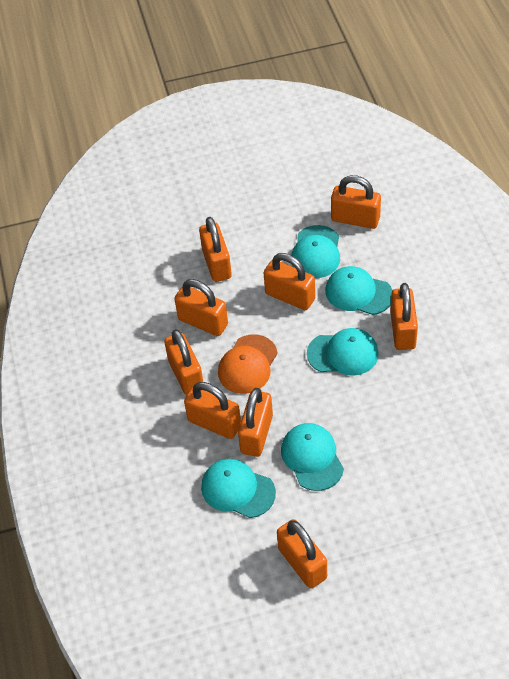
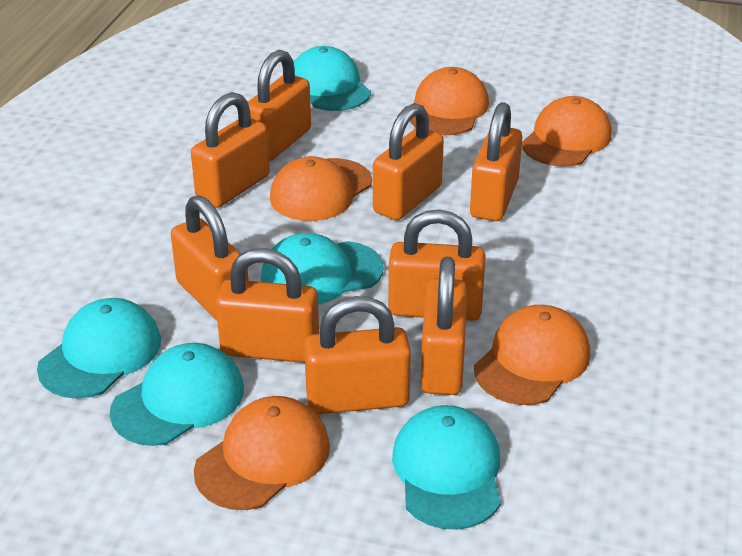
orange cap: [218,334,278,394] = 1 -> [194,396,330,510] [270,156,372,221] [410,67,489,136] [474,305,590,405] [522,96,612,167] = 5

